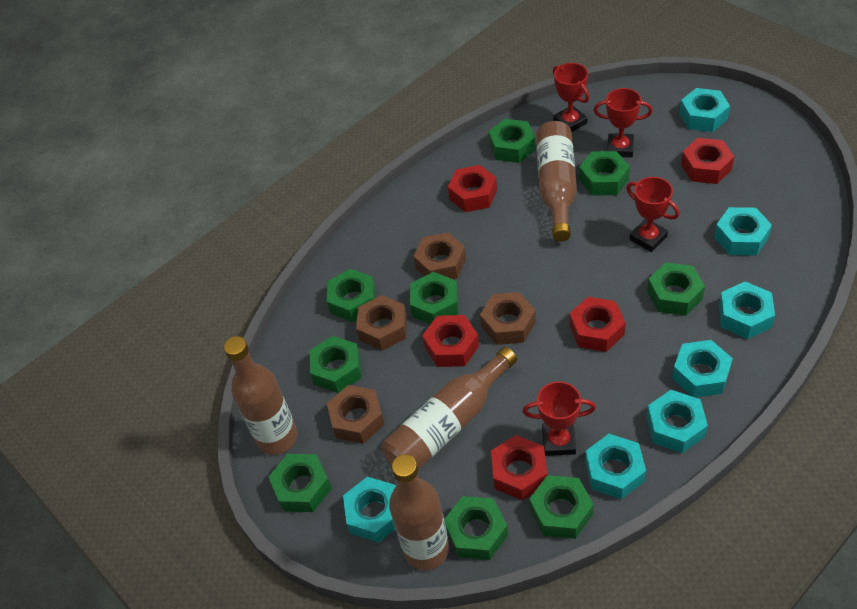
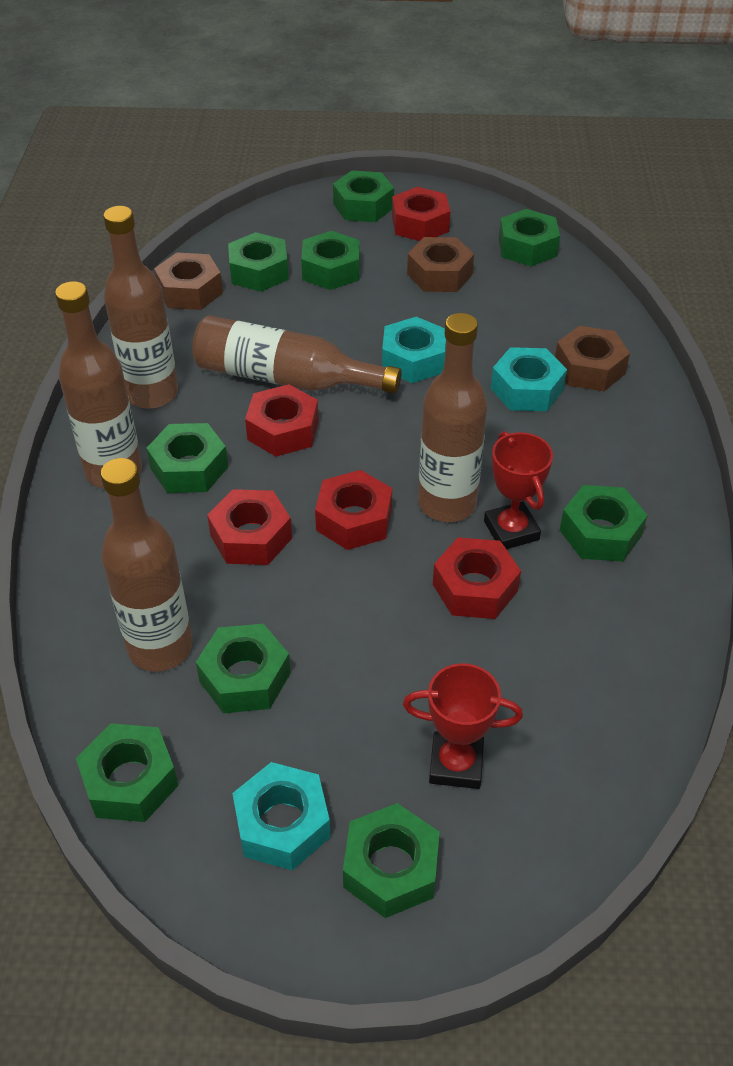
brown bottle: [224,336,298,455] [382,347,517,470] [389,454,449,570] [536,121,577,241] = 4 -> [55,281,142,488] [100,458,193,672] [103,206,178,409] [192,315,402,394] [418,313,487,522] = 5
brown nut: [327,385,385,444] [356,295,407,351] [413,233,466,279] [480,292,536,345] = 4 -> [154,252,223,310] [407,237,474,292] [555,326,630,391] = 3
red trophy: [522,381,596,456] [553,63,589,132] [593,88,653,157] [626,177,679,252] = 4 -> [403,663,523,789] [484,431,553,549] = 2
turquoise nut: [343,477,396,543] [585,434,646,499] [647,390,708,453] [672,340,733,397] [679,88,730,132] [714,207,772,256] [719,281,775,339] = 7 -> [232,762,331,871] [382,317,446,383] [491,347,567,411] = 3

